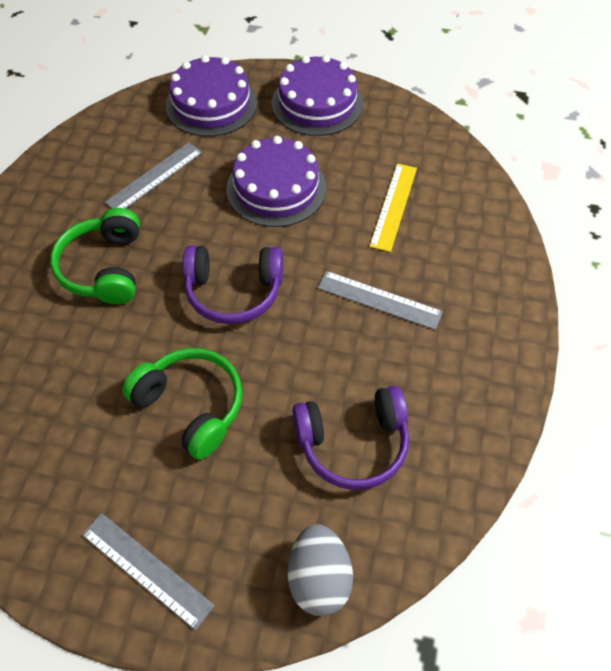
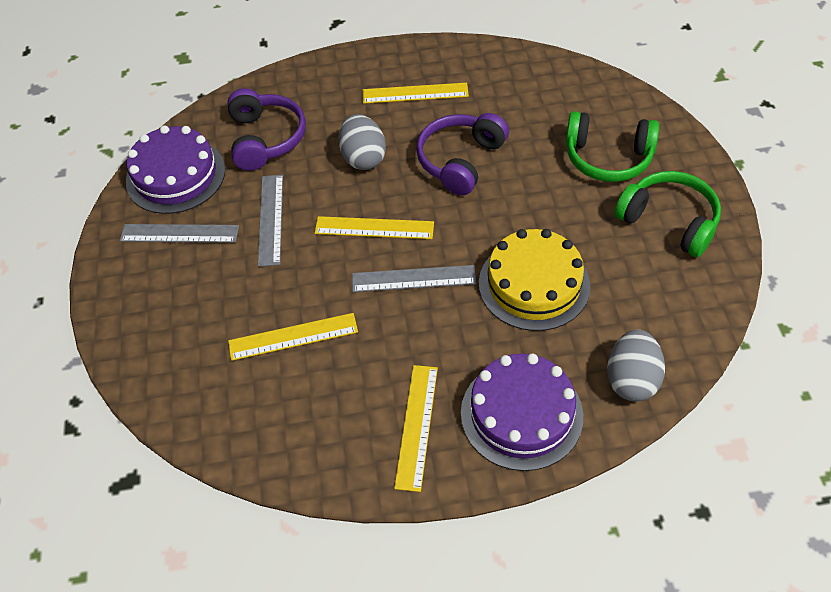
grey egg: [287,525,353,616] = 1 -> [338,114,386,170] [607,329,665,402] = 2
purple cake: [165,55,258,137] [226,136,326,227] [272,55,363,136] = 3 -> [126,125,225,214] [461,354,583,471] = 2
yellow cake: none = 0 -> [479,229,590,331] = 1
yellow ruler: [369,163,417,252] = 1 -> [228,313,358,361] [315,216,434,239] [363,83,469,104] [394,365,438,492] = 4

